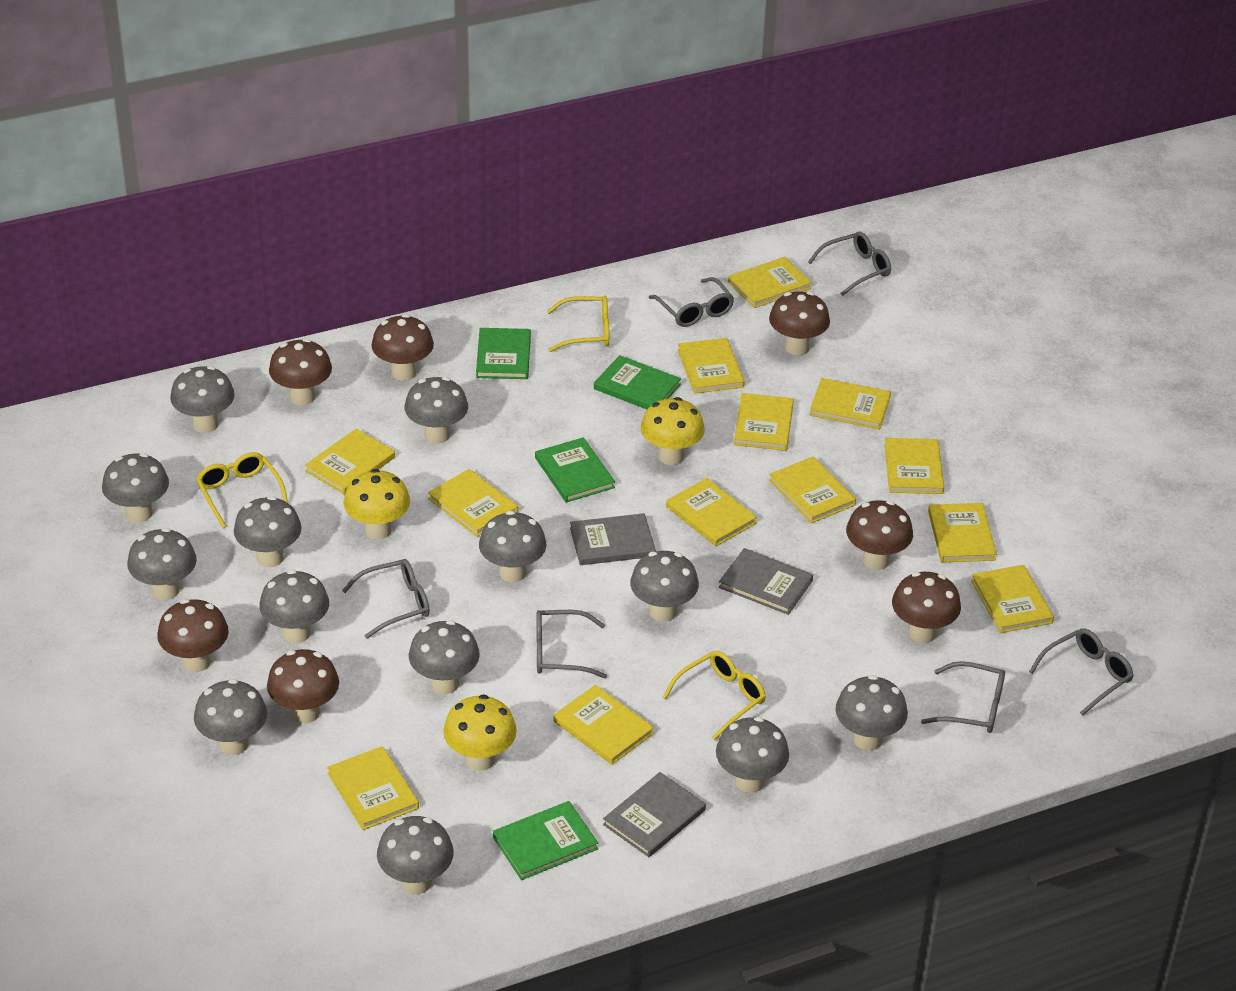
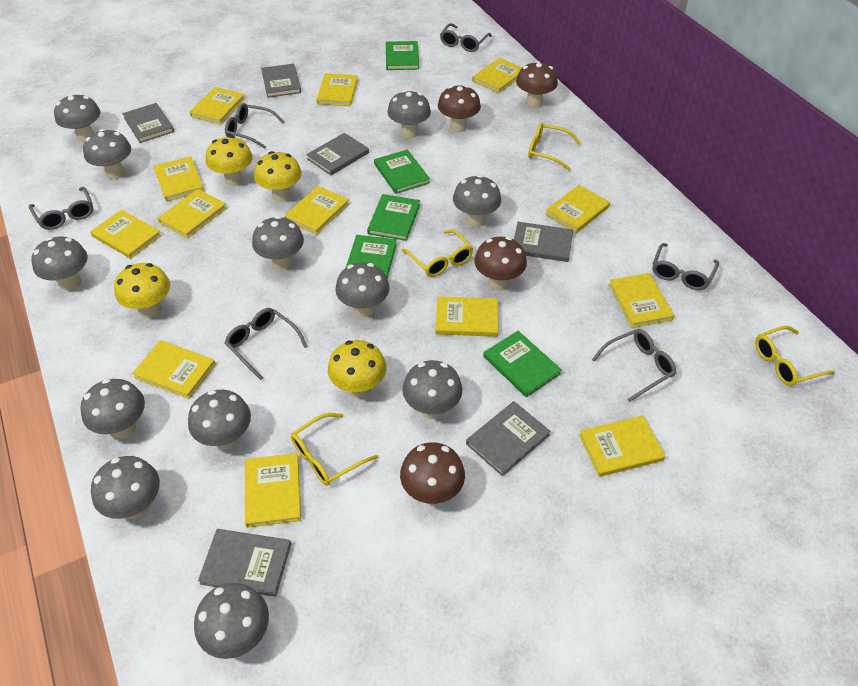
brown mushroom: [157,599,229,672] [267,649,339,723] [269,339,332,405] [372,314,434,381] [769,292,830,355] [846,500,913,570] [892,572,961,643] = 7 -> [400,442,465,505] [438,85,481,132] [474,237,527,290] [516,61,558,108] = 4
green book: [476,328,531,379] [493,801,598,880] [535,437,615,503] [594,355,681,409] = 4 -> [346,235,397,278] [367,194,420,241] [374,149,430,194] [386,41,419,70] [483,331,562,397] = 5
grey book: [570,513,656,565] [603,772,706,857] [719,548,813,615] = 3 -> [122,103,174,143] [198,529,291,597] [261,64,301,98] [306,133,369,175] [466,401,550,476] [514,222,573,262] = 6
grey mushroom: [102,453,169,522] [127,528,197,600] [170,366,235,433] [194,679,267,755] [234,496,302,567] [259,570,329,643] [377,816,454,894] [405,377,468,444] [409,620,480,694] [479,511,546,582] [630,551,699,622] [716,717,789,793] [836,675,908,751] = 13 -> [31,236,88,291] [54,94,100,142] [81,379,145,439] [83,129,131,179] [91,456,160,519] [188,390,251,450] [194,583,269,659] [252,216,304,270] [335,263,389,318] [387,90,431,138] [403,360,462,419] [453,175,501,227] = 12
yellow glasses: [196,452,288,528] [547,296,609,352] [662,651,766,740] = 3 -> [291,413,378,486] [401,230,473,277] [528,123,581,171] [755,326,835,386] = 4
yellow mushroom: [343,469,410,540] [443,694,517,771] [641,397,705,465] = 3 -> [114,263,170,318] [206,136,253,186] [254,151,302,202] [328,340,386,398] = 4

